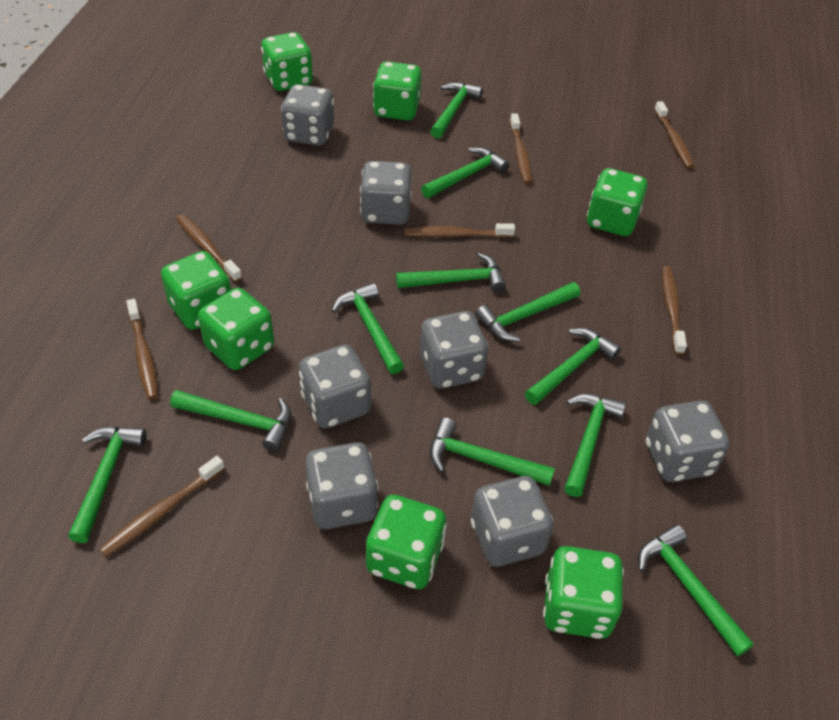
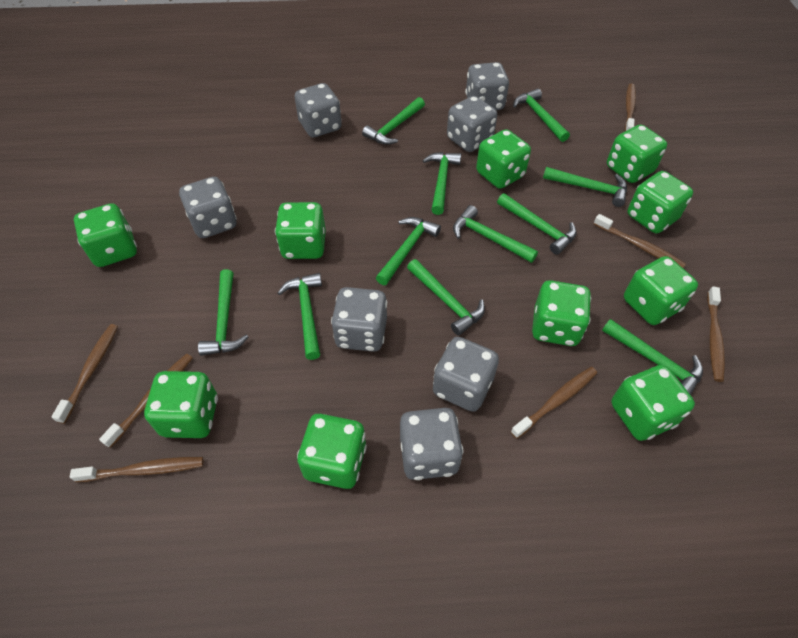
green dice: [161,251,231,330] [198,288,274,370] [261,32,313,91] [366,495,447,589] [373,61,422,121] [543,546,624,639] [587,168,648,236] = 7 -> [74,203,137,267] [144,371,218,438] [275,202,326,259] [297,414,367,489] [476,129,531,189] [532,280,591,346] [607,125,667,183] [611,365,695,441] [624,256,698,325] [628,171,693,233] = 10

